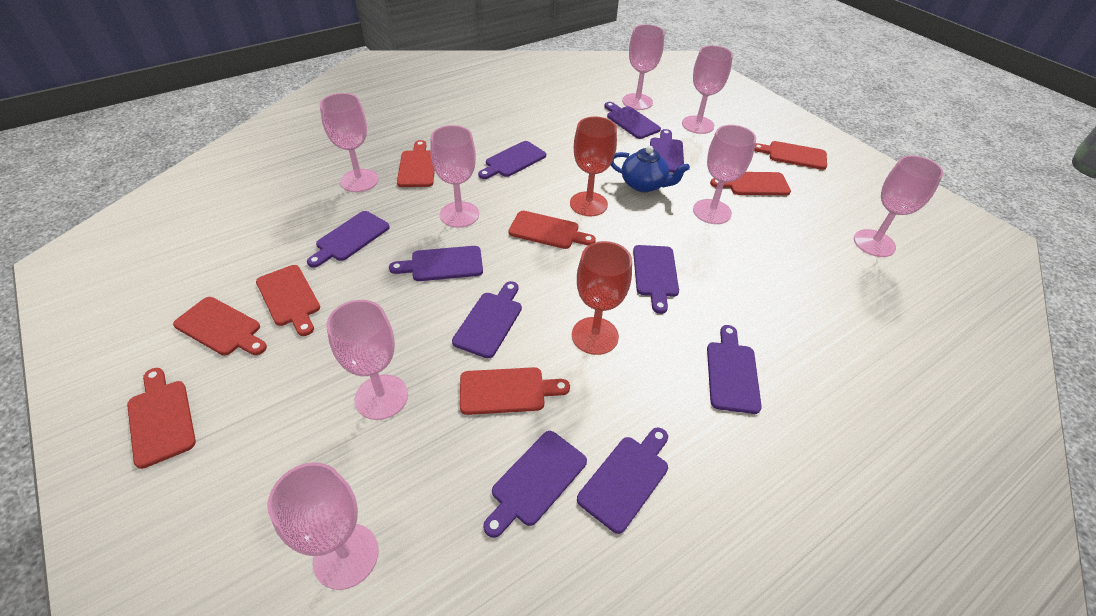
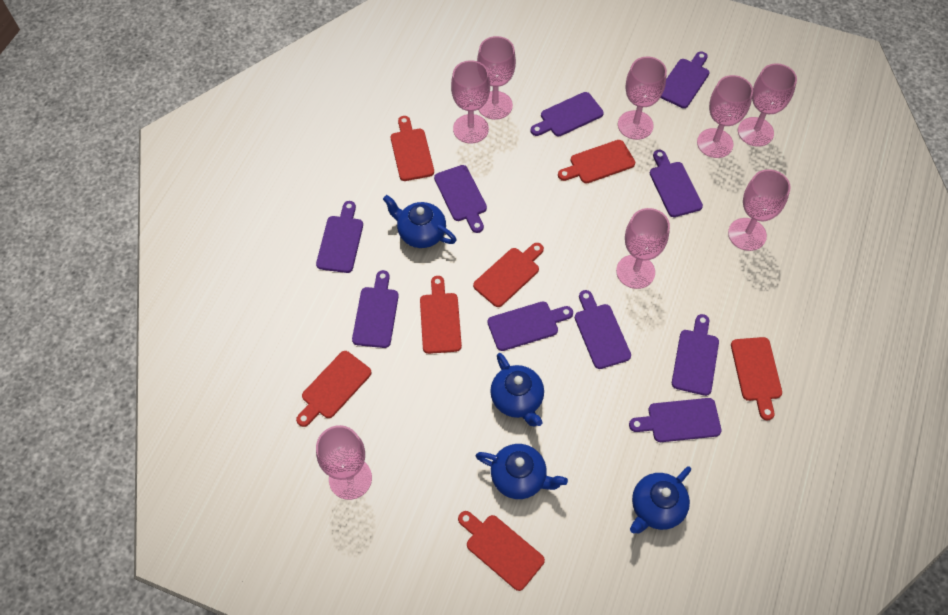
blue teapot: [611,146,690,192] = 1 -> [383,195,456,248] [476,444,568,499] [490,353,544,427] [630,466,691,534] = 4
red cutting board: [127,368,196,469] [173,297,267,356] [256,265,320,336] [397,140,435,187] [460,367,570,415] [508,211,596,249] [710,172,791,195] [754,141,827,170] = 8 -> [296,351,372,427] [391,116,434,181] [420,276,462,354] [458,511,545,591] [473,243,544,307] [558,140,635,184] [731,337,782,420] = 7
red goblet: [570,117,617,216] [572,241,632,355] = 2 -> none = 0

